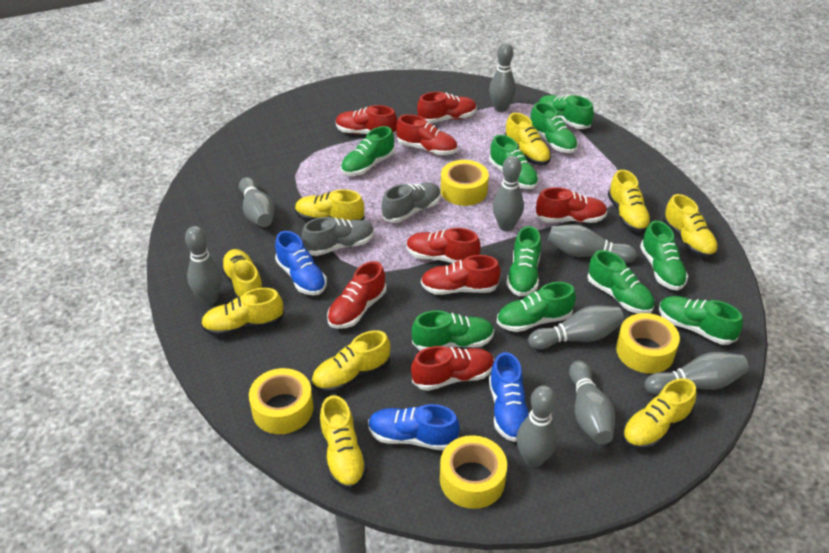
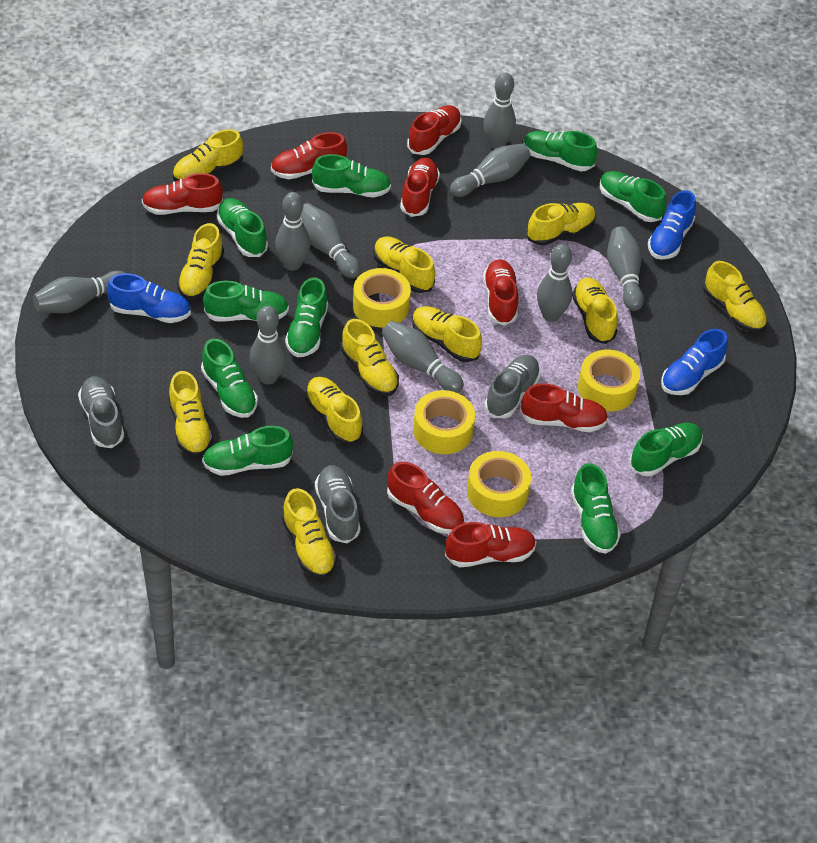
grey shoe: [301,217,374,256] [382,182,441,223] = 2 -> [78,376,124,448] [315,465,361,543] [484,355,540,418] = 3
yellow shoe: [201,288,284,336] [221,249,263,298] [295,189,365,221] [311,330,390,393] [319,395,367,489] [505,113,551,165] [608,170,652,233] [622,378,696,450] [663,194,718,258] = 9 -> [168,371,213,457] [172,129,243,181] [177,223,224,300] [282,488,337,578] [305,377,363,444] [341,319,399,396] [373,236,435,293] [412,306,482,362] [527,203,596,246] [572,278,617,344] [703,261,767,332] = 11

